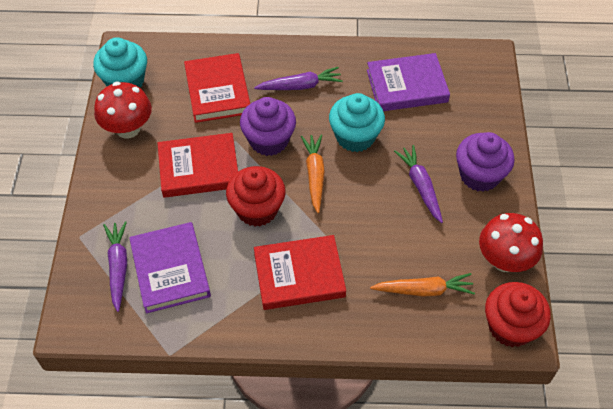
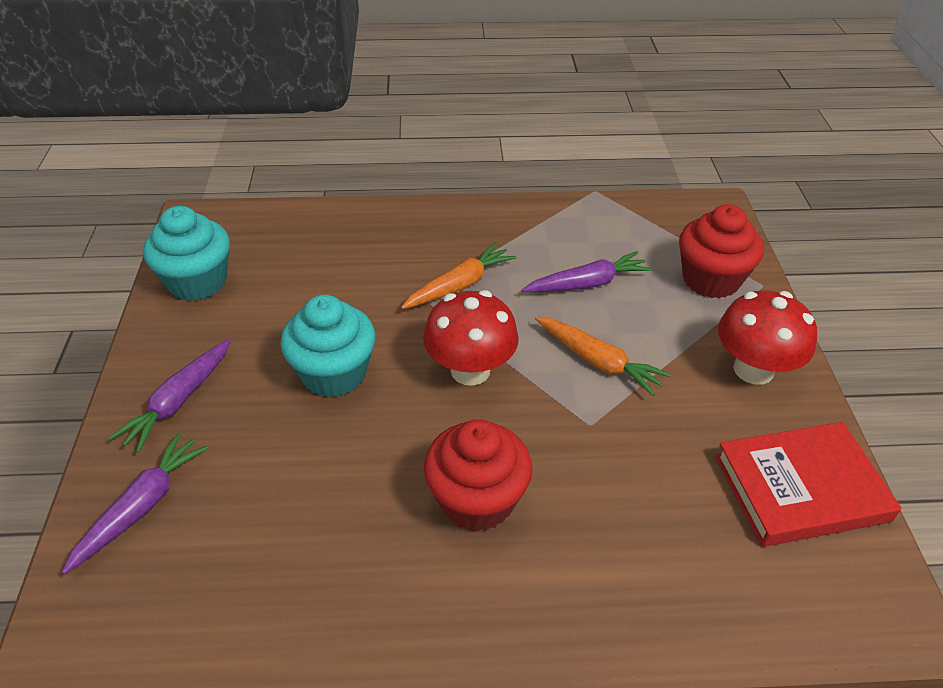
purple book: [129,222,211,313] [367,53,450,111] = 2 -> none = 0
purple cupcake: [240,97,296,156] [456,132,515,192] = 2 -> none = 0
red book: [157,133,238,198] [184,53,250,123] [254,235,346,310] = 3 -> [715,422,902,547] = 1

